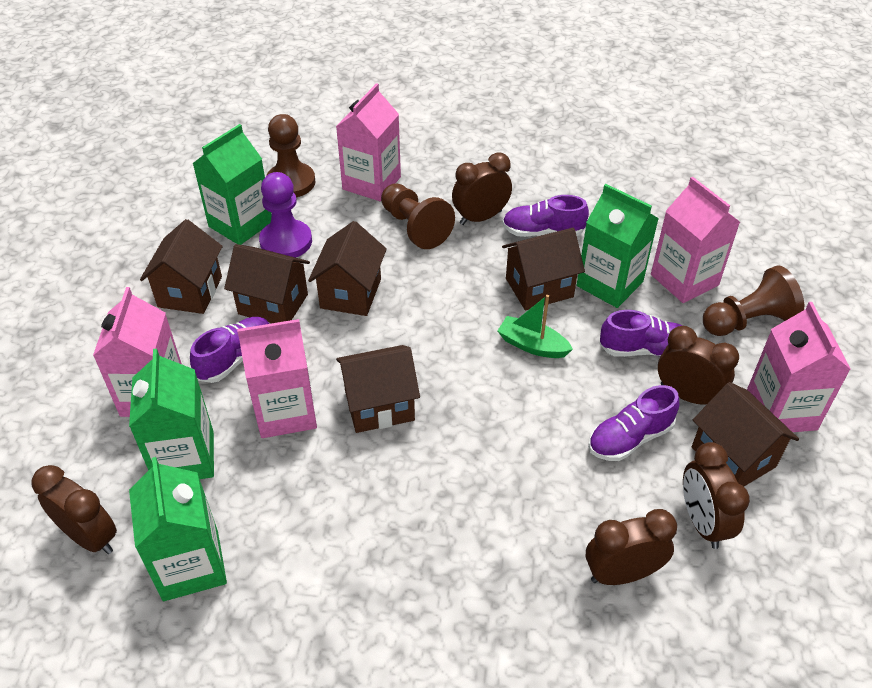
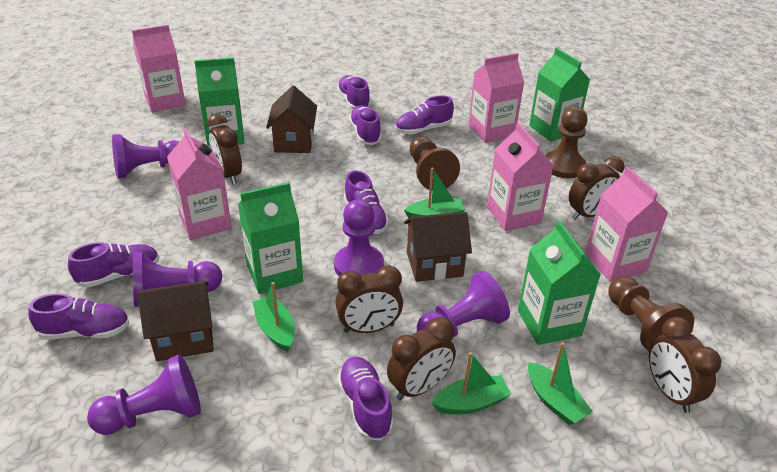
brown house: [140,219,223,314] [224,244,310,323] [308,221,387,316] [336,345,420,433] [502,228,585,310] [692,382,799,486] = 6 -> [137,281,214,361] [266,86,317,153] [404,212,472,282] = 3
green boat: [498,295,573,358] = 1 -> [252,282,295,352] [404,167,465,218] [432,352,511,414] [528,342,593,425] = 4
purple pawn: [259,172,312,258] = 1 -> [87,355,201,435] [112,134,179,178] [133,252,222,307] [334,199,384,276] [417,271,510,337] = 5
purple shoe: [190,317,270,383] [502,195,589,237] [588,385,679,461] [600,310,683,357] = 4 -> [28,293,129,340] [68,242,160,288] [337,75,371,109] [337,357,394,441] [344,170,389,234] [349,105,382,145] [395,96,454,134] = 7

